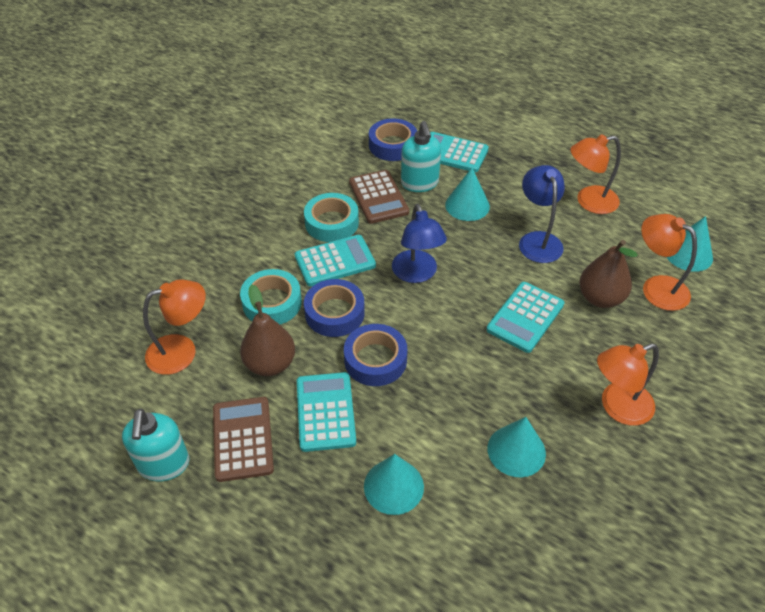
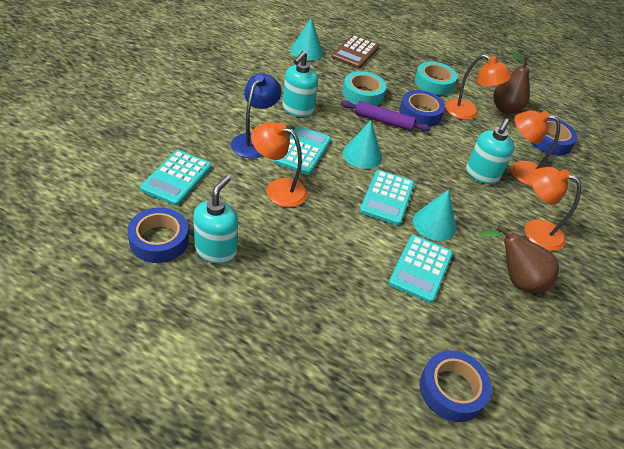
blue lamp: [392,204,447,283] [519,165,565,263] = 2 -> [231,73,282,159] = 1
blue tape: [304,279,365,337] [344,324,407,386] [369,118,417,161] = 3 -> [127,207,189,263] [400,90,445,127] [420,350,492,422] [532,119,578,156] = 4
brown calculator: [213,397,274,482] [349,170,409,224] = 2 -> [332,35,379,69] = 1
purple rolling pin: none = 0 -> [341,100,430,132] = 1
turquoise cone: [364,454,424,515] [445,168,490,221] [487,417,546,477] [667,216,713,272] = 4 -> [290,18,323,61] [343,120,382,169] [413,190,456,241] = 3
turquoise soap dispenser: [122,409,190,481] [401,121,441,192] = 2 -> [193,175,238,264] [282,51,318,117] [466,119,515,184] = 3

